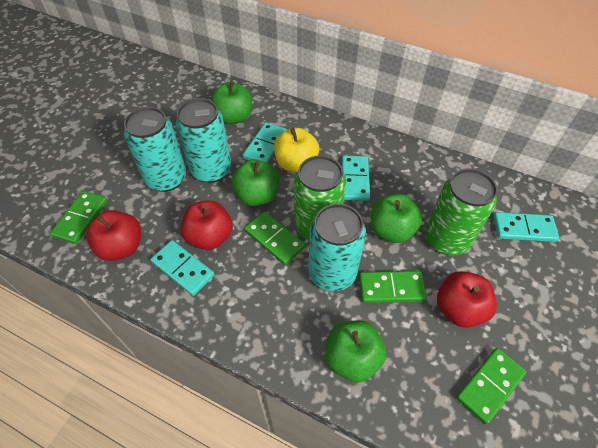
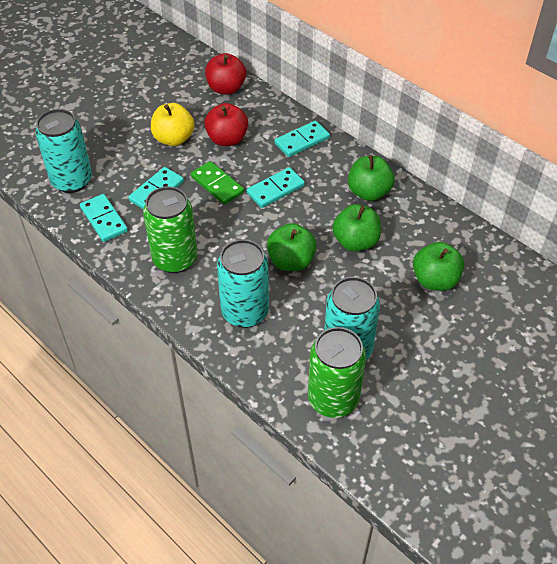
green domino: [50,191,108,244] [244,212,305,265] [359,271,427,303] [456,348,527,424] = 4 -> [191,161,244,205] = 1
red apple: [86,210,141,261] [181,200,233,250] [437,271,497,328] = 3 -> [204,103,248,146] [205,53,246,95] = 2

